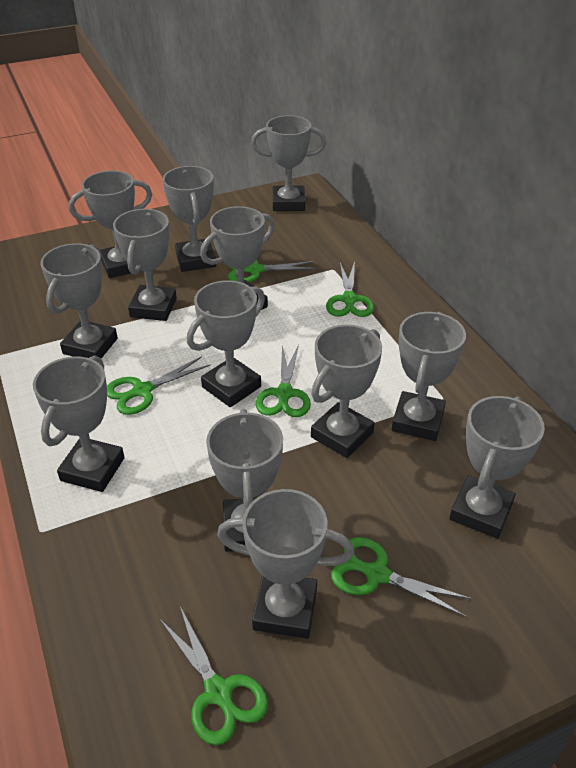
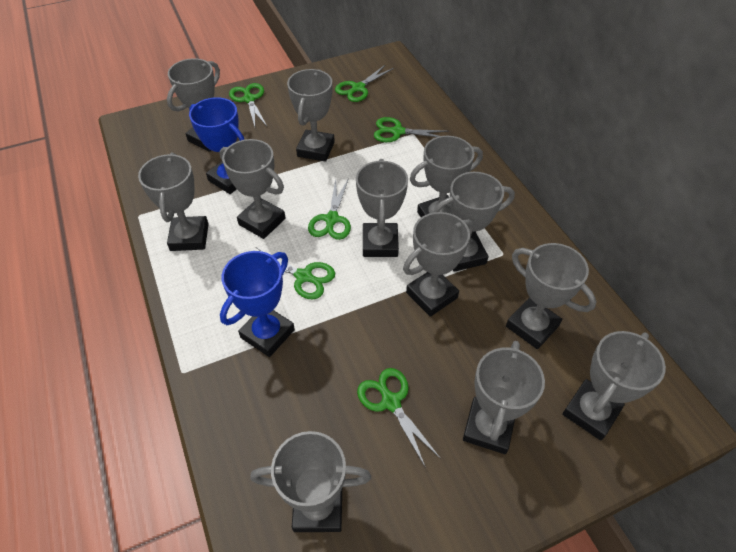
blue trophy: none = 0 -> [189,97,245,194] [220,251,295,357] = 2
grey trophy: [33,356,125,492] [41,243,118,359] [69,171,152,278] [113,209,177,321] [163,166,216,272] [187,280,265,407] [200,206,275,310] [206,409,283,552] [217,489,354,639] [251,115,326,211] [311,325,382,458] [392,312,466,441] [449,396,545,539] = 13 -> [138,153,209,251] [167,58,220,152] [220,139,285,239] [251,431,371,532] [287,69,335,162] [356,159,408,257] [403,212,474,317] [410,136,483,217] [434,172,515,272] [463,341,545,454] [506,243,596,349] [562,331,666,440] = 12

